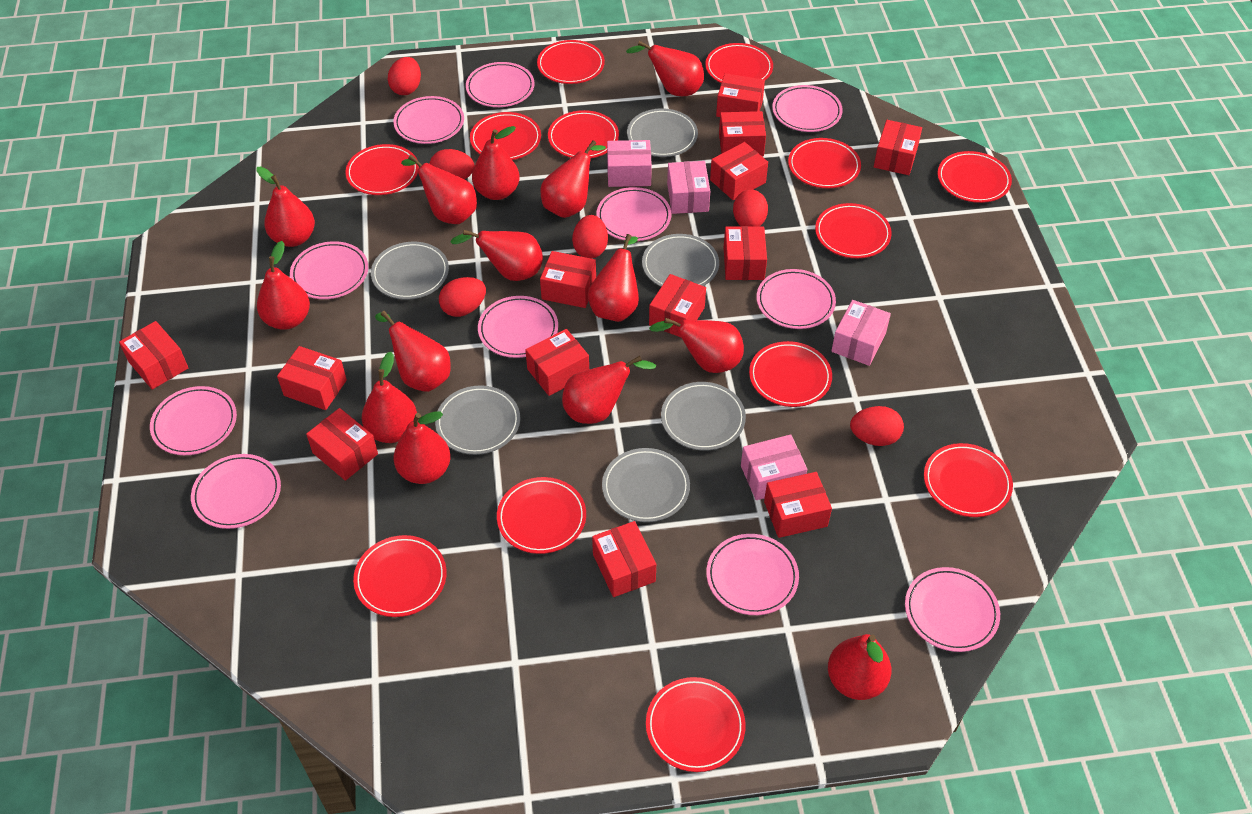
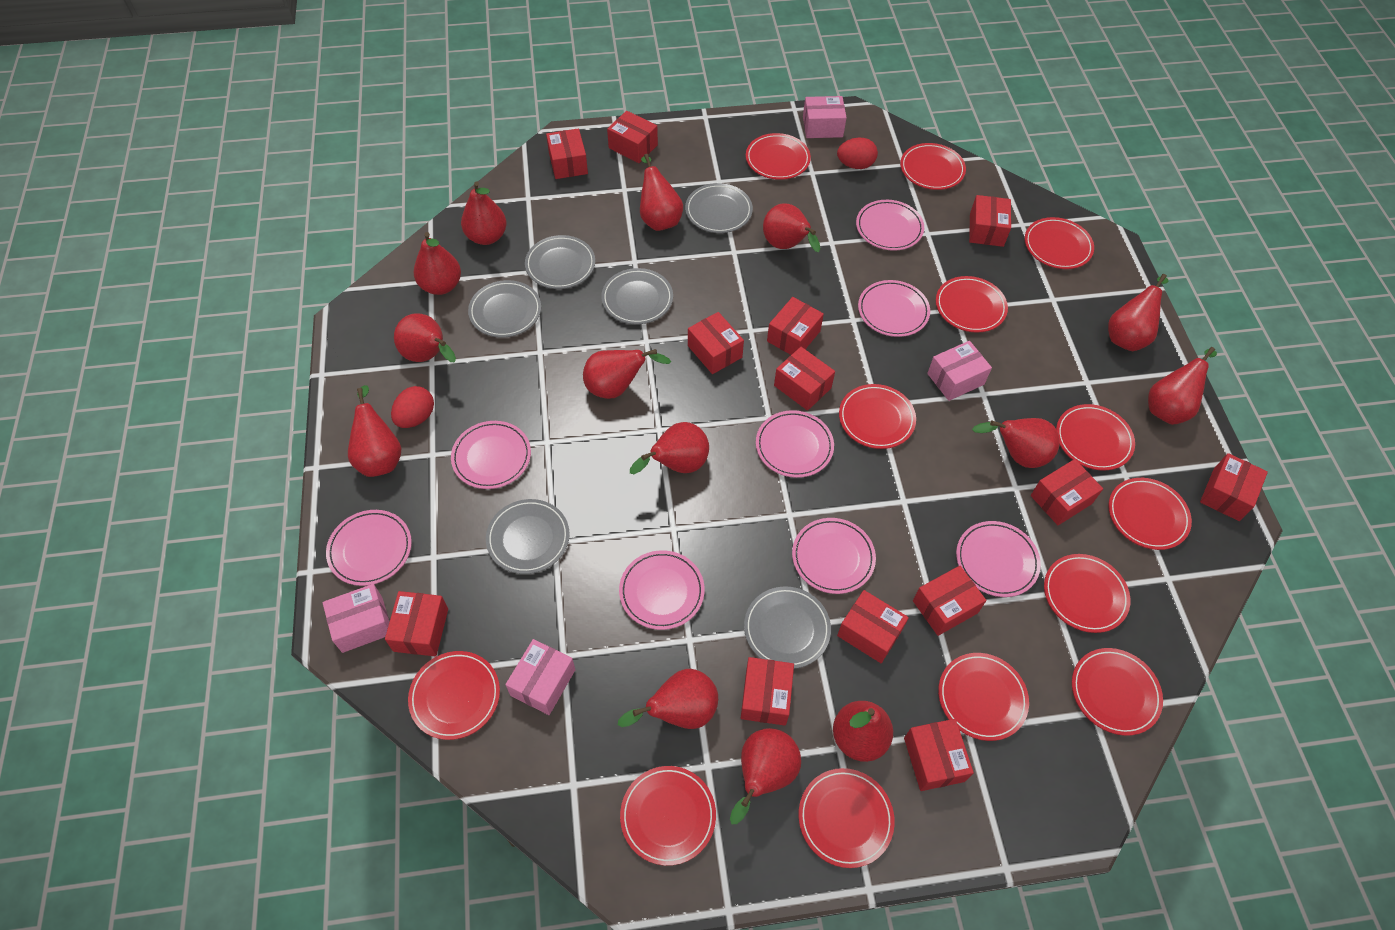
pink plate: [150,386,237,455] [191,454,281,529] [290,241,368,299] [393,96,464,144] [466,62,535,107] [478,296,558,358] [597,187,671,241] [706,534,799,615] [757,269,836,329] [772,85,843,132] [905,567,1000,652] = 11 -> [326,510,412,586] [451,421,531,489] [619,550,705,630] [756,410,834,478] [792,518,876,594] [856,200,924,251] [858,280,930,337] [956,521,1041,597] = 8
red egg: [388,57,421,95] [429,149,474,179] [439,277,486,317] [572,215,608,259] [733,189,768,226] [850,406,904,446] = 6 -> [391,386,434,428] [837,138,878,169] = 2

